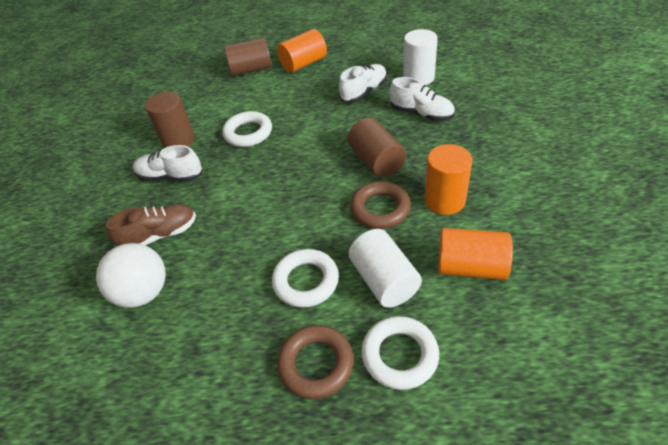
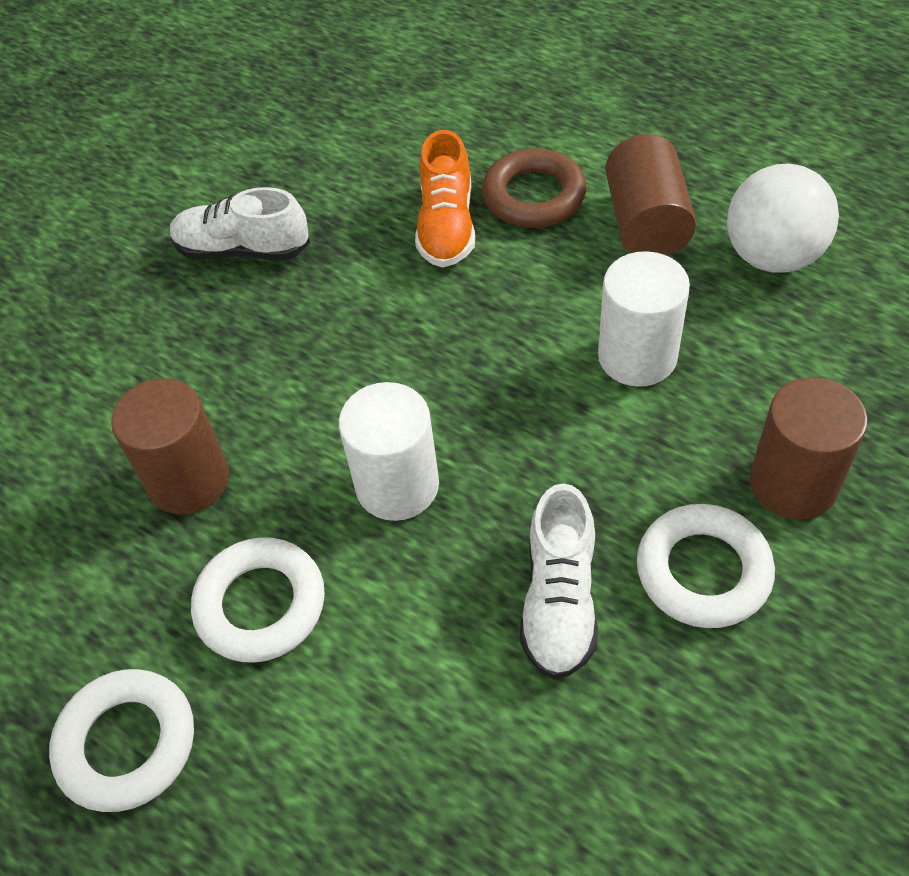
brown ring: [277,325,354,399] [350,181,411,229] = 2 -> [482,148,586,228] = 1
brown shoe: [106,204,196,247] = 1 -> none = 0
orange cylinder: [277,29,327,73] [425,144,473,215] [438,228,513,280] = 3 -> none = 0
orange shoe: none = 0 -> [415,130,475,267] = 1
white shoe: [133,145,202,182] [339,64,387,103] [390,77,455,121] = 3 -> [170,187,310,260] [520,483,598,679] = 2

